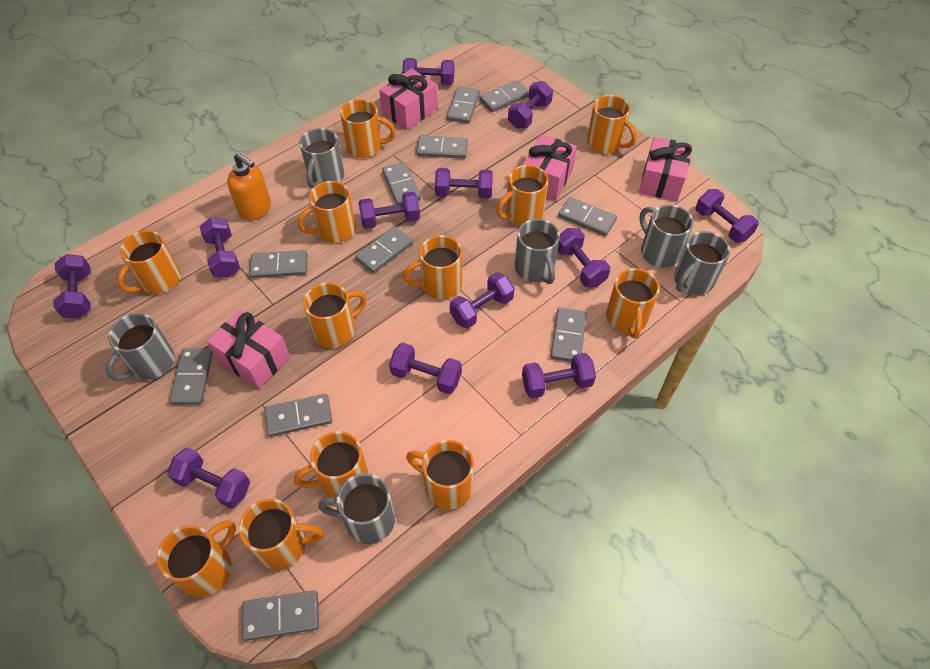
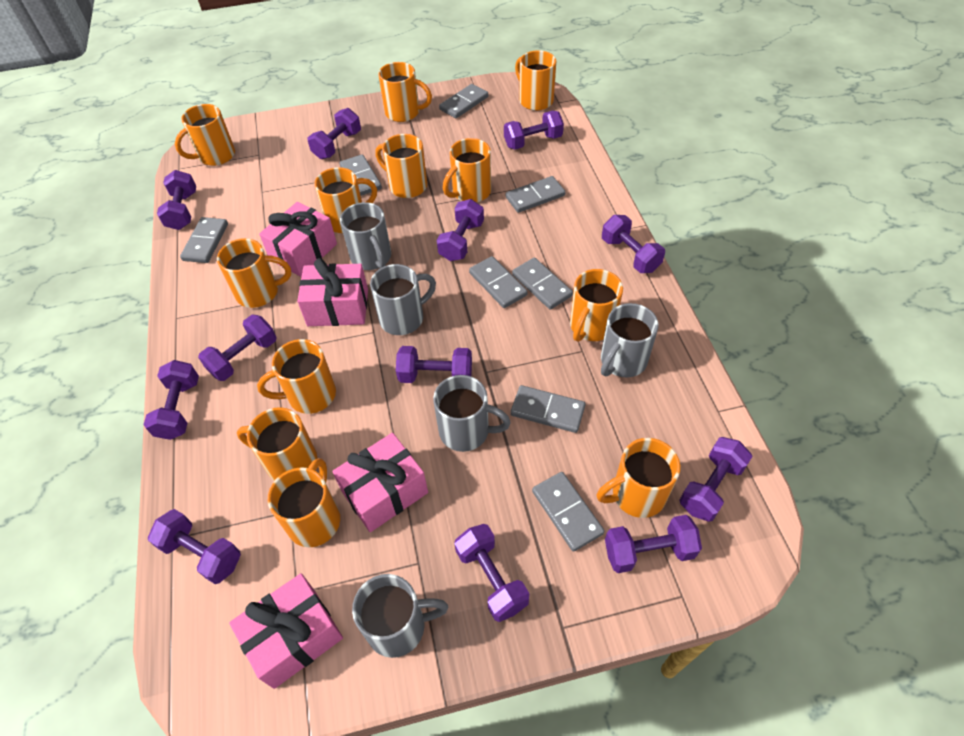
grey domino: [169,348,213,405] [242,590,319,641] [249,250,308,278] [264,394,332,437] [355,226,413,273] [382,162,421,205] [416,136,468,159] [447,86,480,124] [479,80,529,112] [550,307,587,362] [558,197,617,236] = 11 -> [180,217,228,263] [340,154,382,196] [439,84,488,118] [469,256,528,308] [506,176,565,213] [511,385,586,433] [512,258,573,310] [532,472,604,552] = 8
grey mug: [106,313,175,381] [299,128,344,188] [318,473,395,544] [515,219,560,284] [639,205,693,267] [674,231,730,295] = 6 -> [340,202,391,270] [352,574,448,658] [370,264,436,335] [433,375,511,452] [601,303,659,377] = 5
orange soap dispenser: [227,153,271,220] = 1 -> none = 0

